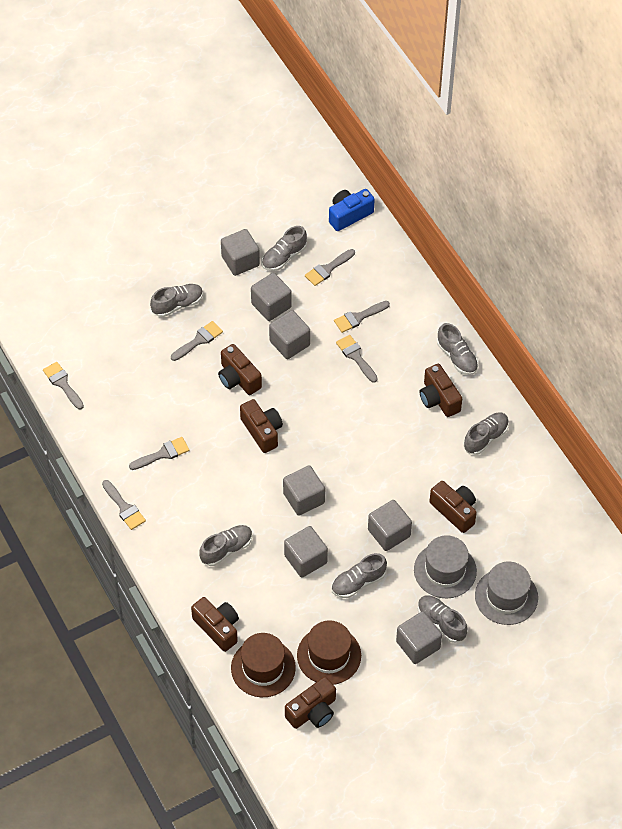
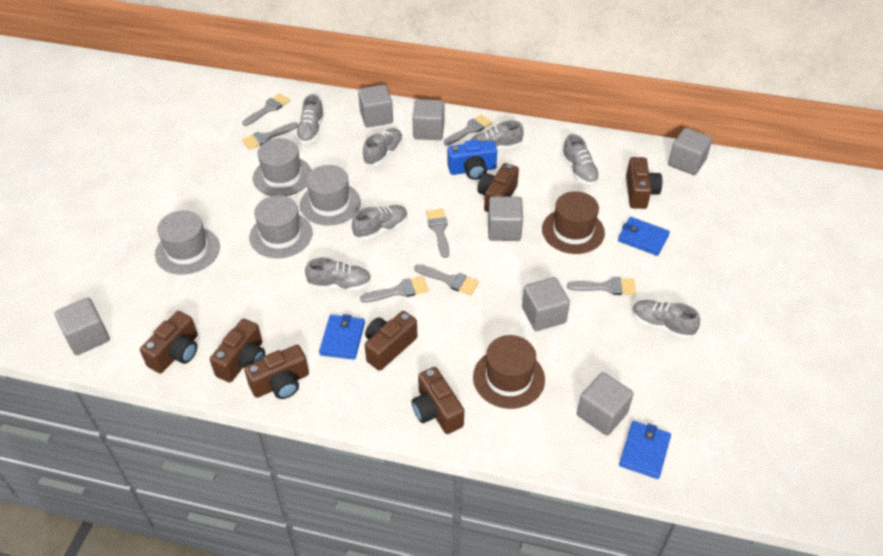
blue wallet: none = 0 -> [319,314,365,360] [618,217,670,256] [619,421,671,479] = 3
brown camera: [191,597,239,652] [218,344,262,395] [240,399,283,453] [285,677,336,729] [420,364,462,417] [429,481,477,533] = 6 -> [140,311,198,373] [210,319,265,382] [244,345,309,399] [365,311,417,371] [412,367,464,434] [478,163,519,212] [626,157,662,209] = 7
grey hat: [414,535,477,598] [475,562,538,625] = 2 -> [155,210,220,275] [249,195,313,258] [253,138,312,196] [300,165,361,225] = 4

